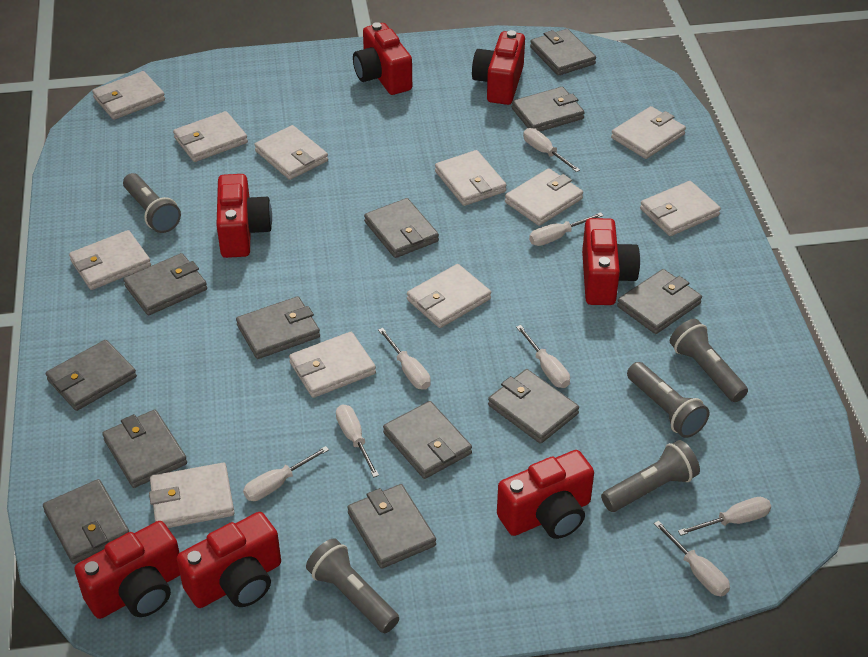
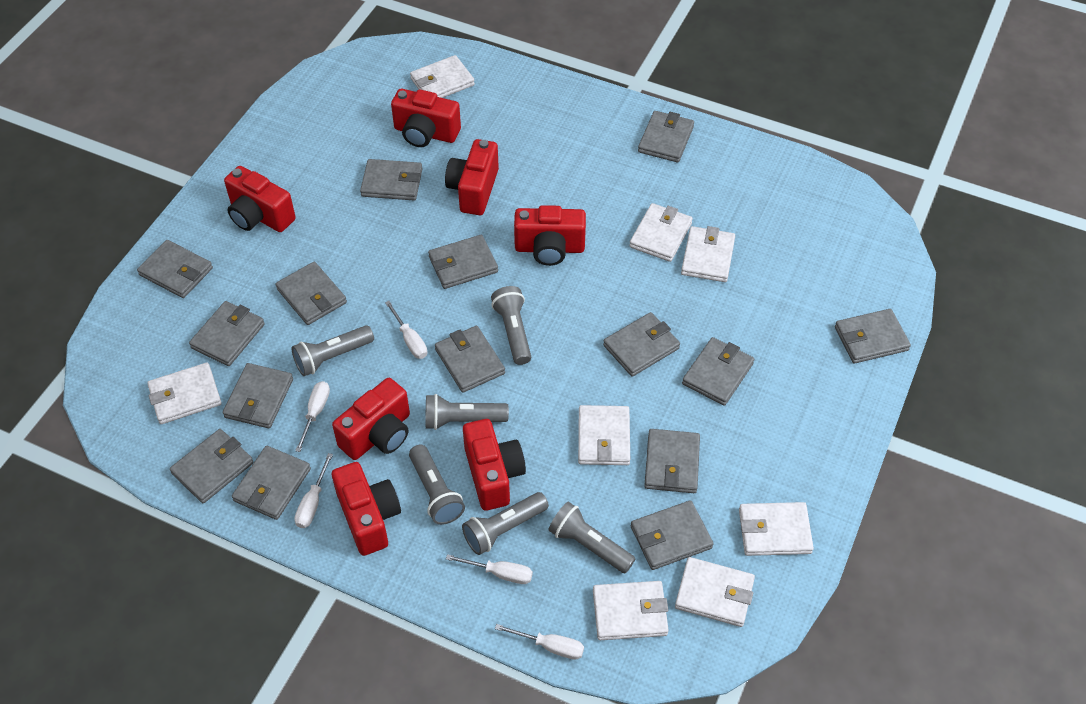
grey flashlight: [123,173,181,233] [306,539,399,633] [601,440,700,512] [627,362,709,438] [670,319,748,402] = 5 -> [291,325,374,376] [409,445,465,525] [426,394,509,430] [462,492,549,555] [491,286,531,365] [549,502,635,573] = 6
grey wallet: [43,479,129,564] [46,340,137,411] [102,410,187,488] [123,253,207,315] [236,296,320,359] [347,484,436,569] [364,198,439,258] [383,401,472,479] [488,369,579,444] [512,87,585,132] [530,29,596,76] [617,269,702,334] = 12 -> [137,240,213,298] [170,429,253,503] [189,301,265,366] [223,363,293,428] [232,446,311,520] [275,262,347,325] [360,159,422,200] [428,235,498,289] [435,326,505,393] [603,312,680,377] [631,500,714,570] [638,111,694,162] [644,429,700,493] [682,337,754,406] [835,309,911,363] = 15
white screwdriver: [243,446,329,501] [336,405,379,477] [378,328,431,390] [516,325,570,388] [523,128,580,172] [529,212,604,246] [654,521,730,596] [678,497,771,536] = 8 -> [294,453,333,528] [295,381,330,452] [385,301,427,359] [446,554,533,584] [495,624,584,660] = 5
white wallet: [69,230,151,290] [92,71,165,120] [149,463,234,528] [173,111,248,162] [254,125,328,180] [289,332,376,398] [407,264,491,328] [435,150,507,206] [505,168,583,226] [611,106,686,159] [640,181,721,236] = 11 -> [147,363,222,424] [410,55,475,98] [578,405,630,465] [593,581,669,640] [629,203,693,262] [675,557,755,627] [681,226,735,282] [739,502,814,556] = 8

